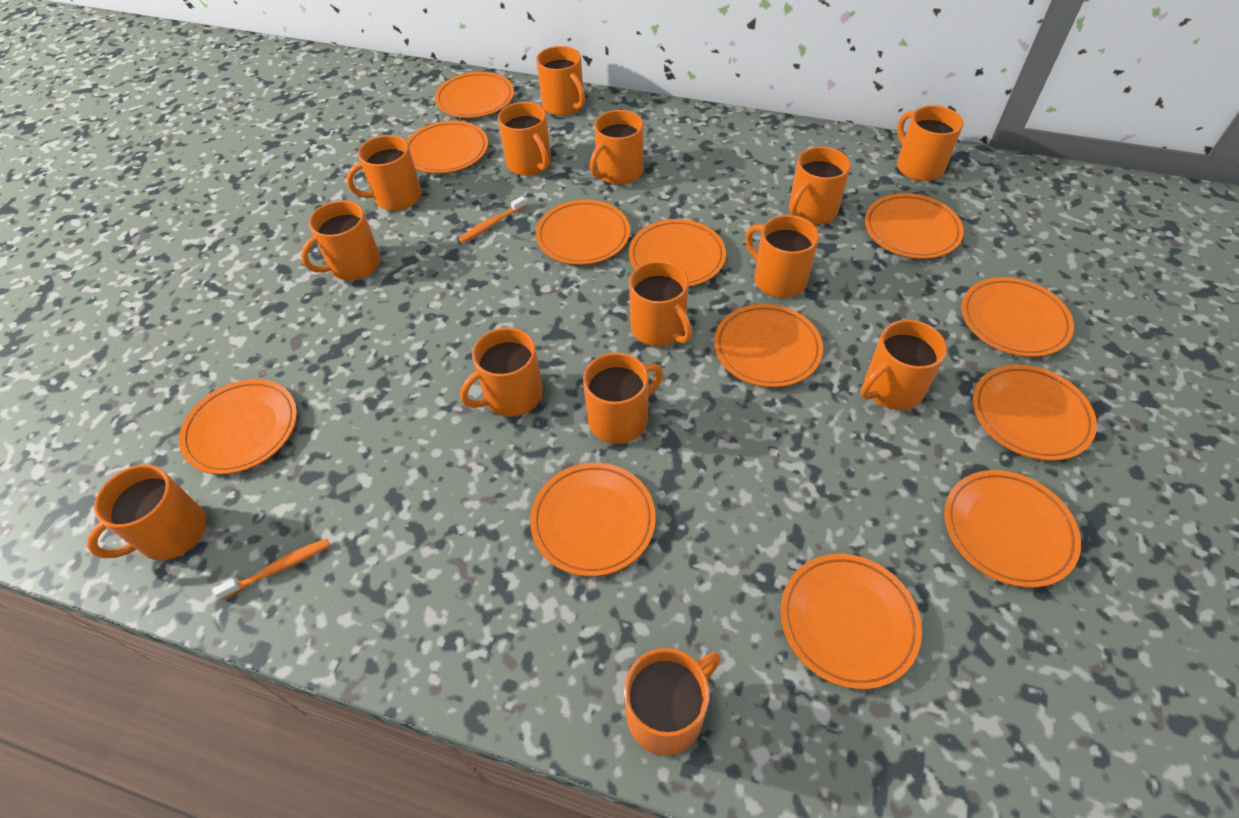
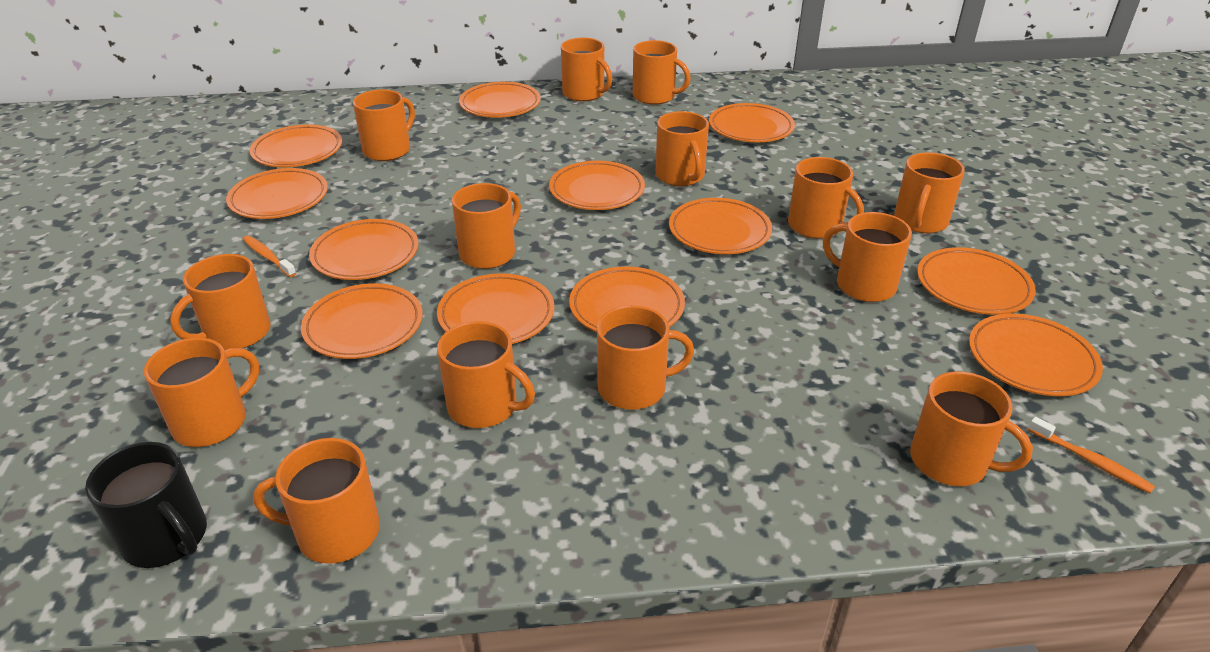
black mug: none = 0 -> [85,442,207,568] = 1

